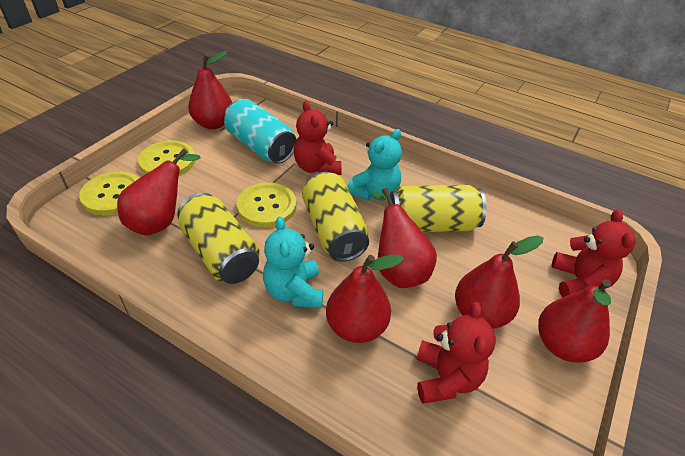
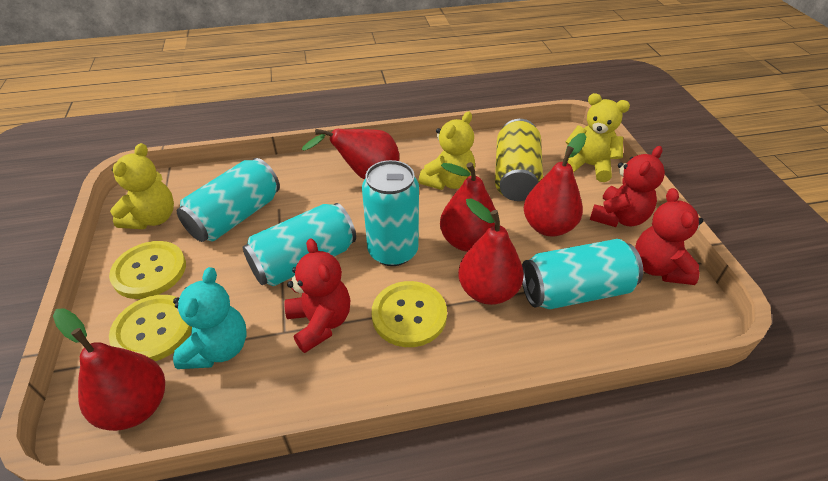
red pear: [117,148,201,235] [188,51,232,129] [326,255,404,343] [371,188,437,288] [455,235,543,329] [538,279,611,363] = 6 -> [53,308,165,431] [301,129,399,180] [440,162,496,252] [458,198,524,305] [524,133,586,237] = 5
turquoise can: [224,99,297,164] = 1 -> [177,158,280,242] [243,203,356,286] [362,160,419,266] [522,239,643,309] = 4
turquoise teddy bear: [263,216,323,308] [347,129,402,201] = 2 -> [173,267,247,369] = 1
yellow can: [177,193,260,284] [302,172,369,262] [390,185,487,232] = 3 -> [495,119,543,201] = 1
yellow teddy bear: none = 0 -> [110,143,174,229] [419,112,475,190] [566,93,630,182] = 3

